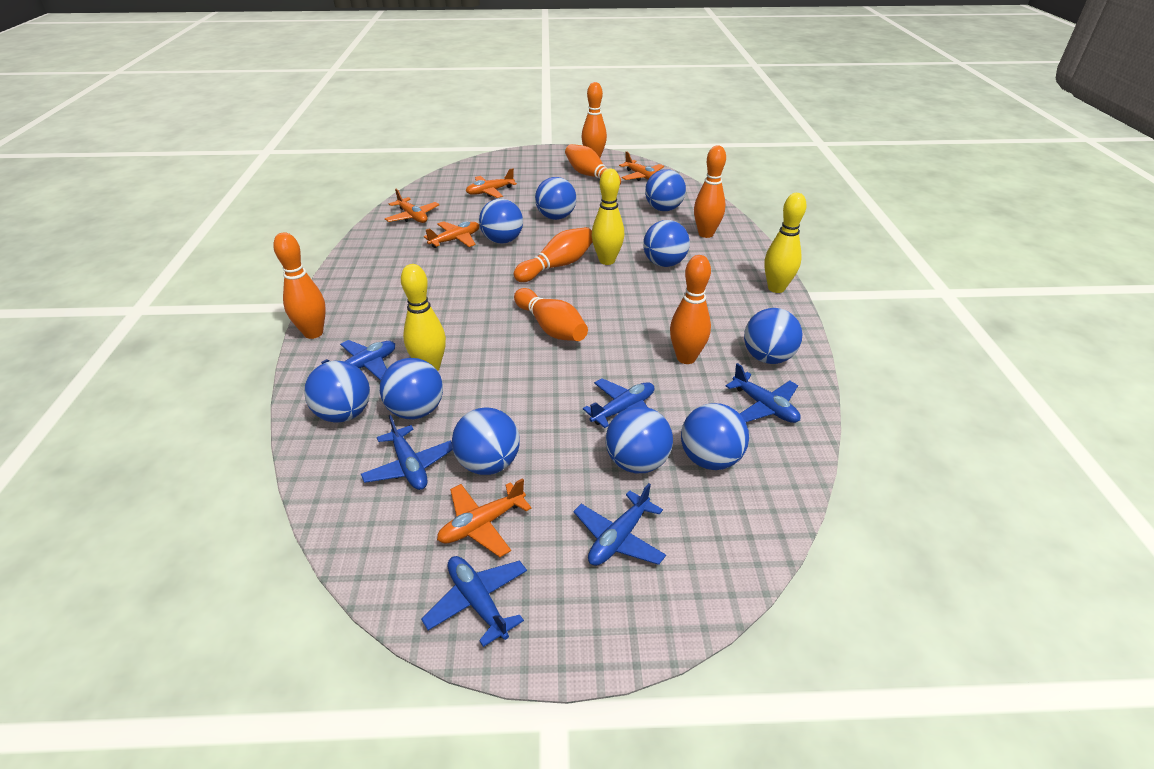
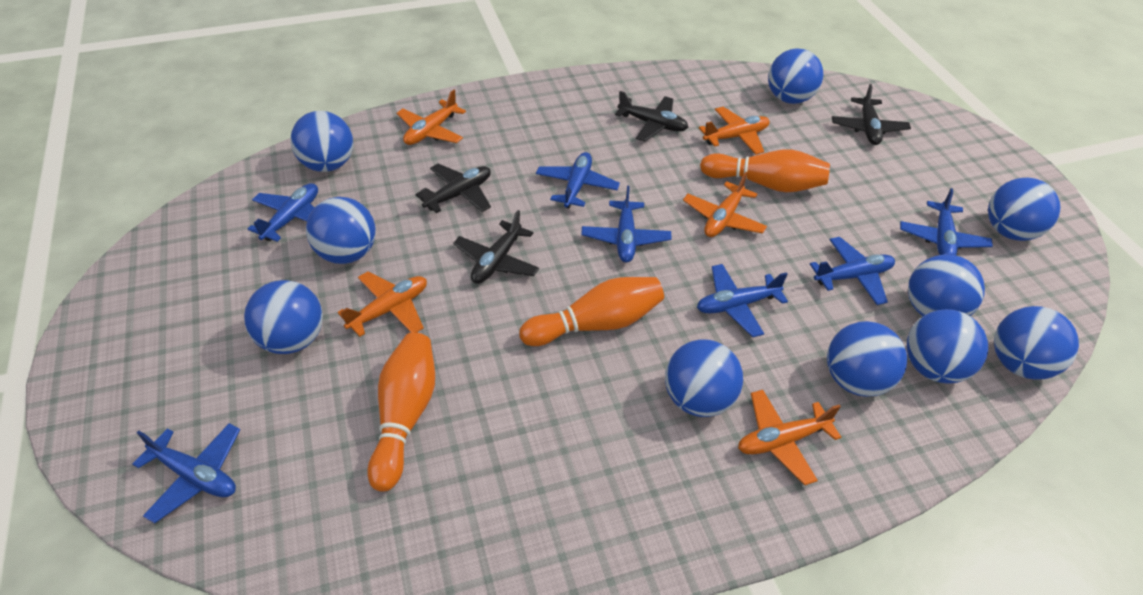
black plane: none = 0 -> [416,164,491,213] [453,210,539,284] [615,91,688,141] [832,84,911,145] = 4
blue plane: [321,340,395,380] [361,415,453,490] [421,556,527,647] [573,483,666,566] [583,378,654,428] [726,363,801,423] = 6 -> [132,423,240,523] [248,183,318,242] [536,152,620,209] [581,186,672,262] [697,264,788,337] [810,237,895,305] [900,188,993,255] = 7
orange bowling pin: [273,232,326,339] [514,227,592,282] [514,288,588,341] [565,144,621,184] [582,82,607,158] [670,255,711,364] [694,145,726,238] = 7 -> [367,332,435,492] [519,277,664,346] [700,149,830,192] = 3
yellow bowling pin: [401,264,446,371] [592,169,624,265] [764,193,807,293] = 3 -> none = 0

